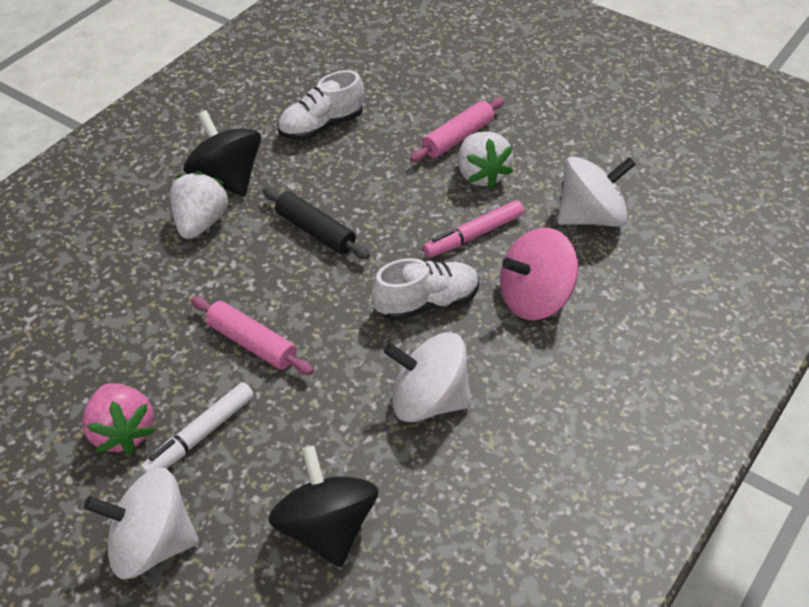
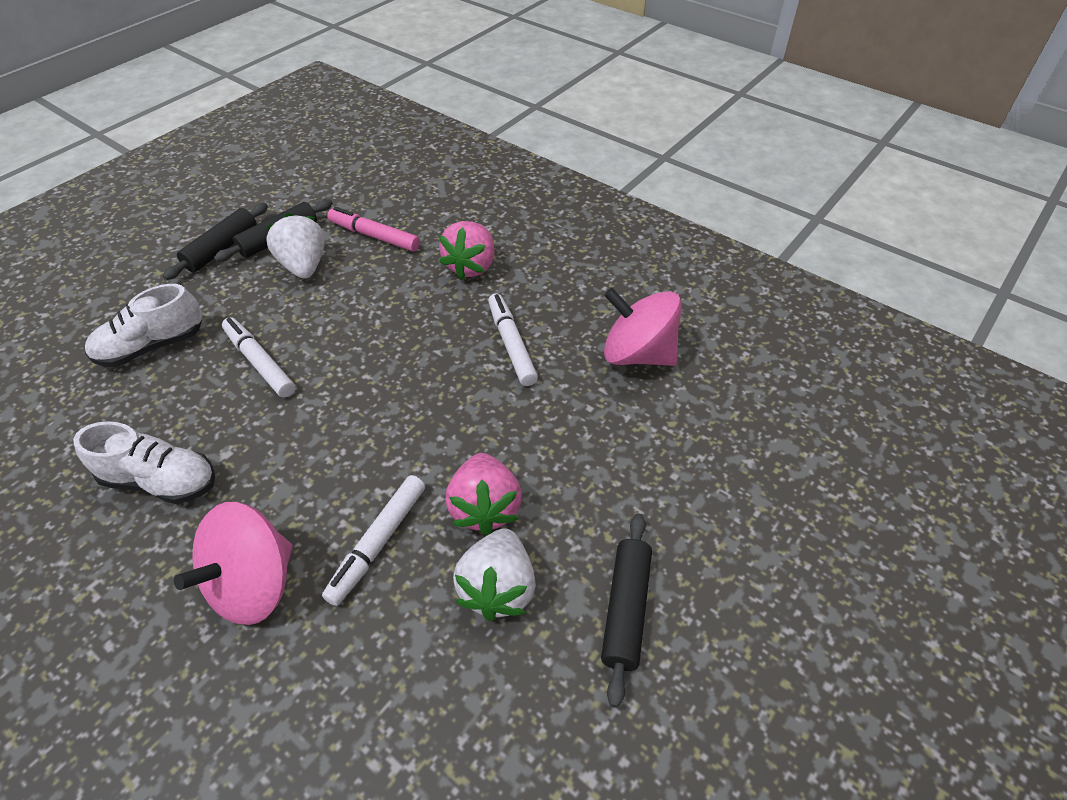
black rolling pin: [263,188,370,259] = 1 -> [163,203,268,280] [214,199,333,262] [601,514,652,708] = 3
black spinning top: [184,110,261,196] [268,445,378,567] = 2 -> none = 0
pink rolling pin: [191,297,314,375] [410,98,504,162] = 2 -> none = 0
pink spinning top: [500,227,579,320] = 1 -> [174,502,293,625] [604,288,682,366] = 2
pink strawberry: [82,383,155,454] = 1 -> [439,221,494,280] [446,453,522,535] = 2
white marker: [140,382,254,474] = 1 -> [222,317,295,397] [322,475,425,606] [488,294,538,386] = 3
white spinning top: [84,467,199,579] [384,332,472,422] [558,156,636,227] = 3 -> none = 0

